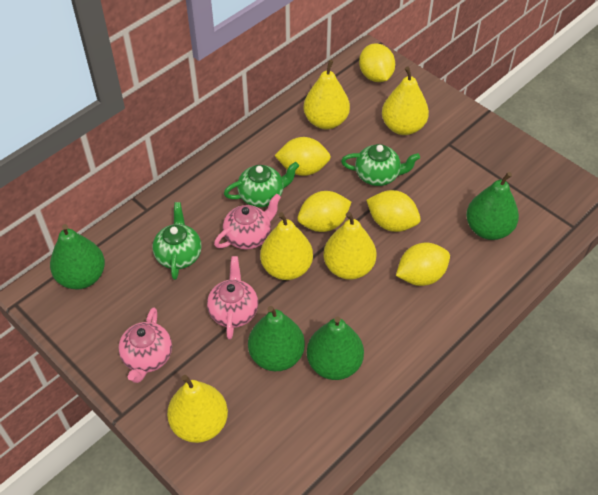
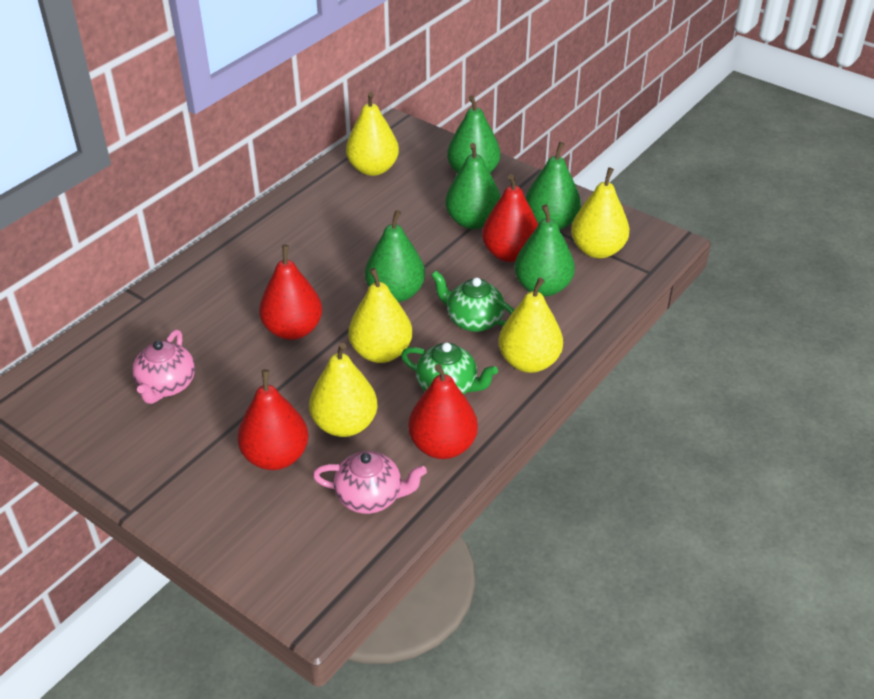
green pear: [50,224,105,289] [248,306,305,371] [307,316,364,380] [466,172,519,240] = 4 -> [365,210,425,302] [445,143,501,229] [447,95,500,173] [515,204,575,296] [525,142,581,230] = 5
green teapot: [152,202,202,280] [224,162,299,207] [341,144,420,186] = 3 -> [401,343,498,395] [431,271,514,332] = 2
pink teapot: [118,308,172,383] [207,256,258,340] [214,194,281,250] = 3 -> [132,330,195,404] [313,451,427,514] = 2
red pear: none = 0 -> [237,369,308,470] [259,245,322,340] [408,364,478,459] [482,174,538,262] = 4
yellow lemon: [274,137,331,176] [298,191,351,232] [359,43,395,82] [366,190,421,232] [396,243,450,286] = 5 -> none = 0

